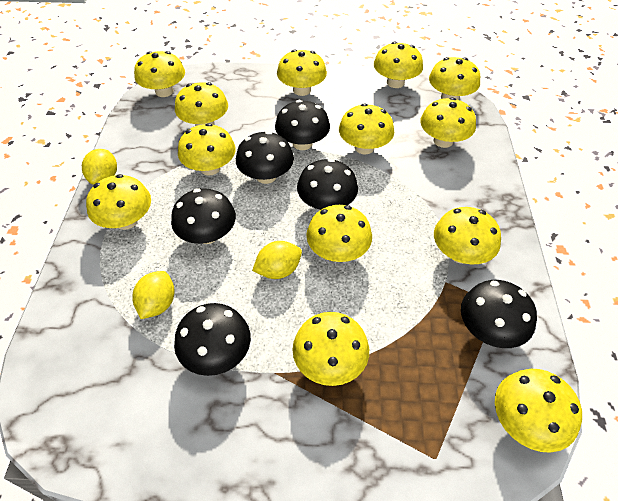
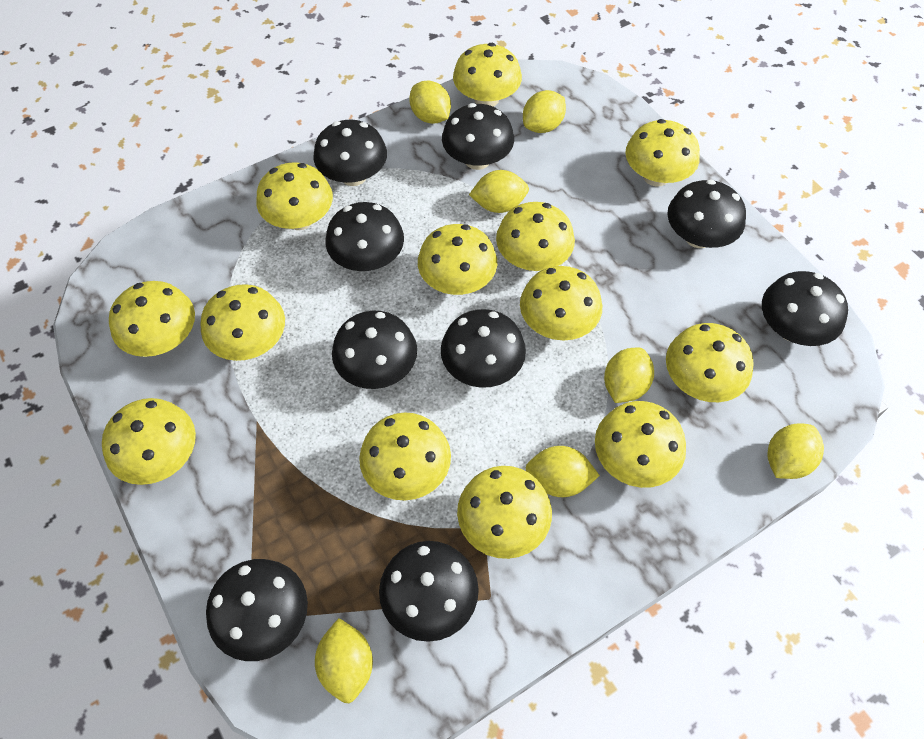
black mushroom: [171,188,236,244] [174,303,251,376] [236,131,294,184] [275,100,330,150] [297,159,358,211] [461,280,537,348] = 6 -> [206,559,308,661] [313,120,387,186] [326,202,404,271] [332,311,417,389] [379,541,479,642] [441,309,526,388] [442,103,514,170] [667,179,746,248] [762,271,848,346] = 9
yellow lemon: [82,149,117,185] [132,271,175,319] [252,241,302,279] = 3 -> [315,618,373,703] [409,80,451,124] [469,170,529,213] [523,90,566,133] [525,446,600,497] [604,347,654,403] [767,424,824,479] = 7

